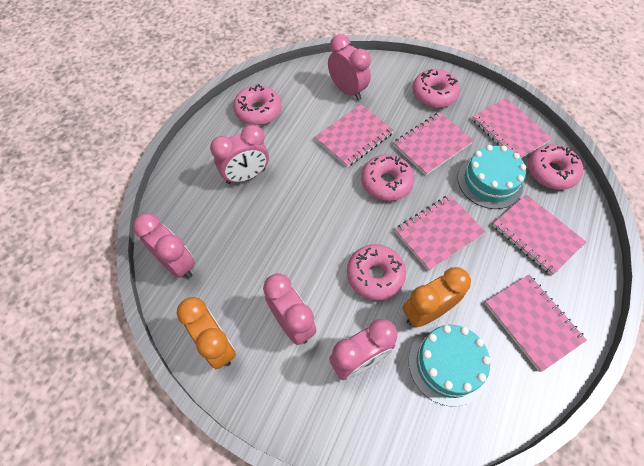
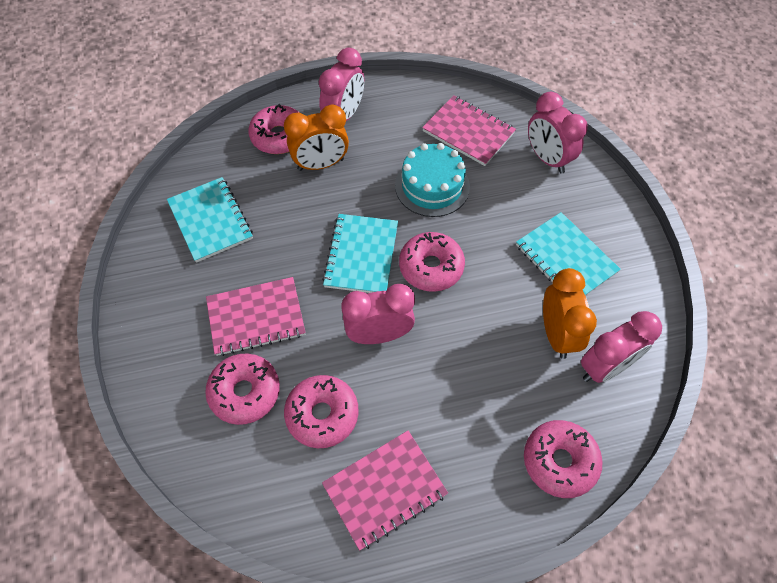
pink clock: [133,213,195,278] [210,125,269,184] [263,273,317,345] [328,34,371,100] [329,319,397,380] = 5 -> [319,47,364,121] [342,284,415,344] [528,92,588,174] [581,311,662,383] = 4
pink notebook: [315,104,394,167] [393,112,474,175] [395,195,486,271] [472,98,552,158] [485,274,587,372] [492,194,586,276] = 6 -> [206,277,306,356] [322,431,448,551] [422,95,516,166] = 3
turquoise cake: [409,325,491,407] [458,145,526,209] = 2 -> [395,143,470,217] = 1
turquoise notebook: none = 0 -> [167,177,253,263] [322,214,398,293] [516,212,621,296] = 3

